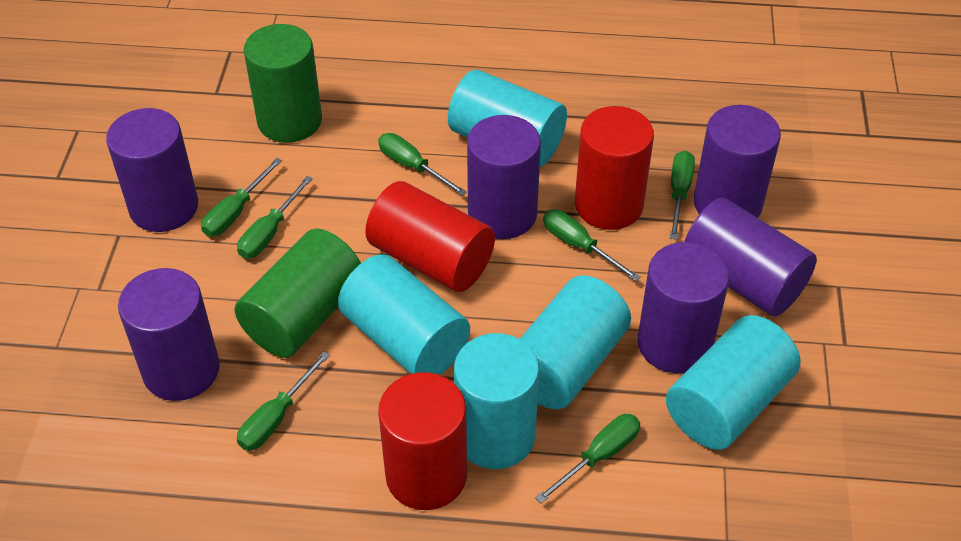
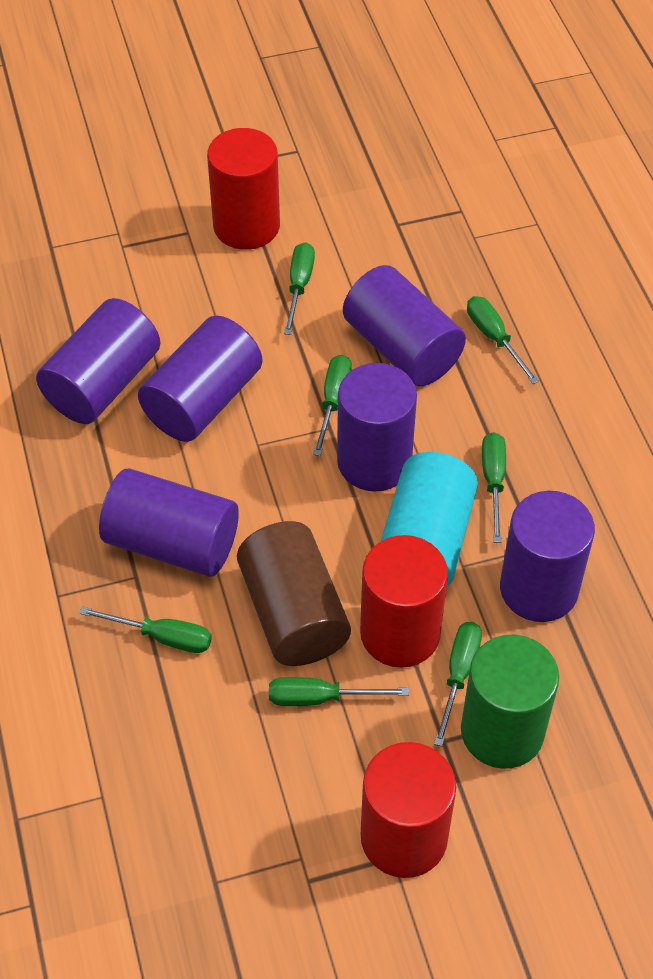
brown cylinder: none = 0 -> [237,521,351,666] = 1
green cylinder: [235,228,361,358] [244,24,322,143] = 2 -> [461,635,559,769] = 1
turquoise cylinder: [338,254,470,375] [448,70,567,167] [454,333,539,469] [520,275,631,409] [666,315,800,450] = 5 -> [380,452,478,587] = 1

